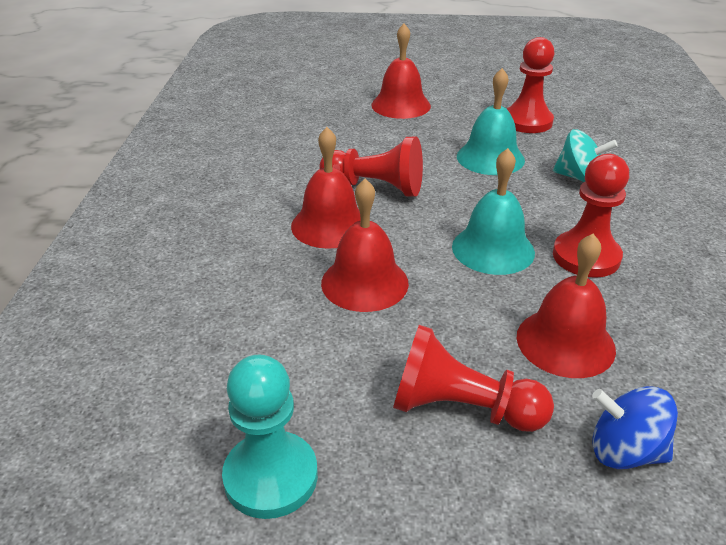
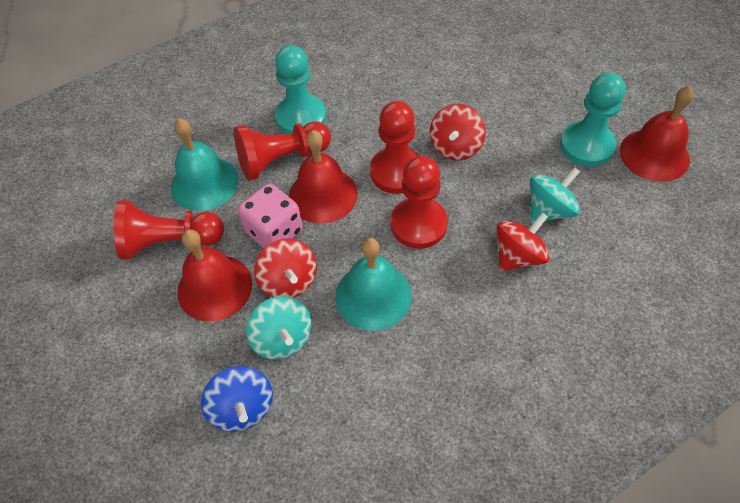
pink dice: none = 0 -> [238,183,303,248] = 1
red bell: [291,127,360,249] [321,179,409,312] [371,24,431,119] [517,234,616,378] = 4 -> [177,229,252,322] [289,130,358,224] [620,86,694,182] = 3
red spinning top: none = 0 -> [254,238,317,298] [430,104,486,160] [497,212,550,272] = 3
turquoise pawn: [222,354,318,519] = 1 -> [275,45,326,134] [560,73,626,166] = 2
turquoise spinning top: [553,129,618,182] = 1 -> [246,296,312,360] [530,167,580,223] = 2

